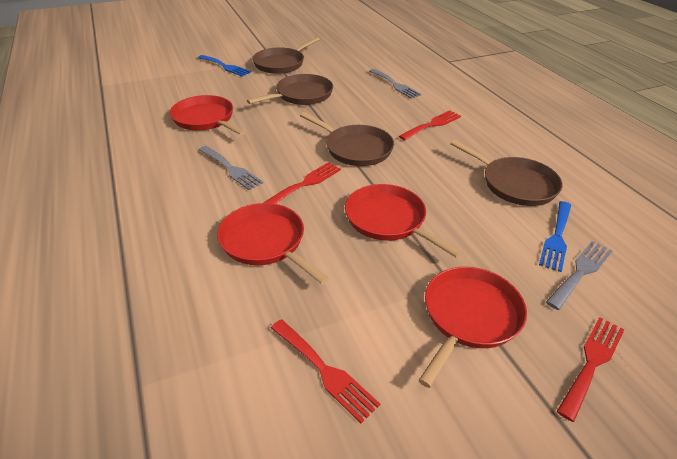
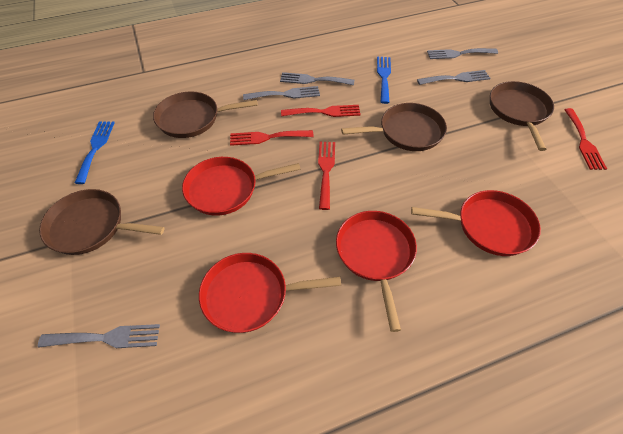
grey fork: [199,146,263,190] [369,69,422,99] [546,241,612,310] = 3 -> [38,324,160,348] [243,86,320,100] [280,72,354,85] [417,70,491,85] [427,48,498,59] = 5

